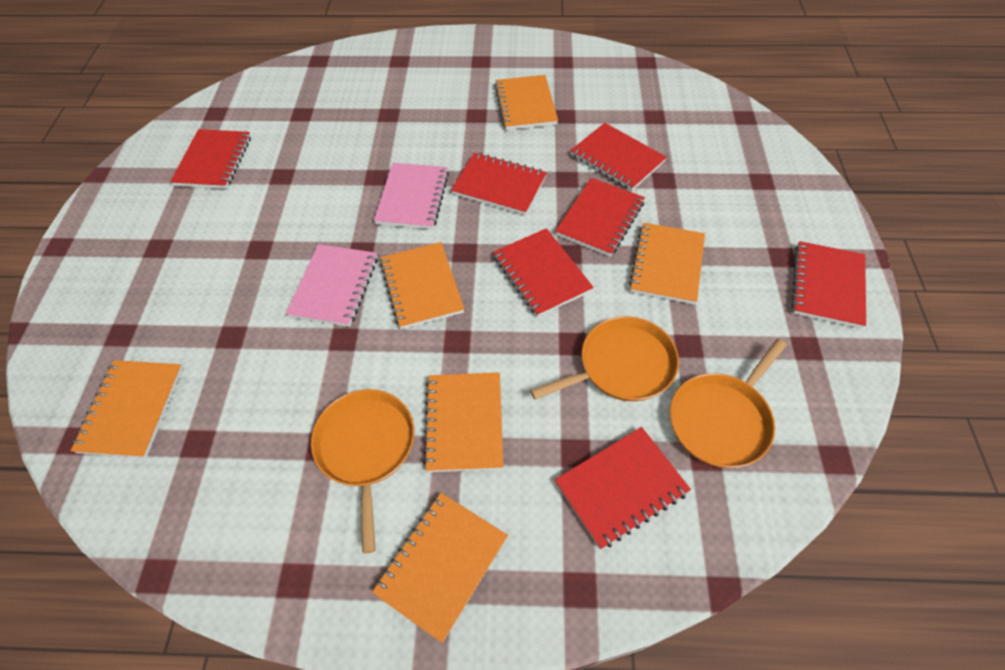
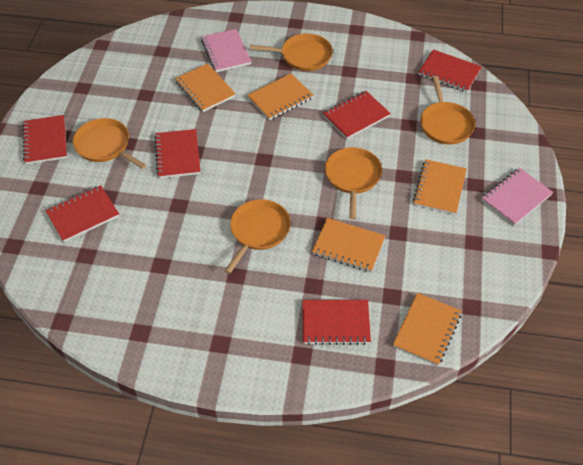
orange notebook: [71,360,183,458] [372,493,508,643] [380,242,464,329] [423,372,503,472] [494,75,558,130] [629,222,705,305] = 6 -> [175,63,236,112] [247,73,314,120] [312,218,385,272] [393,293,462,366] [413,159,467,215] = 5
orange pan: [311,389,415,553] [530,316,679,401] [670,339,787,468] = 3 -> [73,118,147,169] [225,199,291,274] [250,33,333,71] [325,147,382,219] [420,76,475,145] = 5
red notebook: [170,129,251,189] [451,153,547,215] [493,228,594,317] [555,178,645,257] [555,427,691,549] [571,123,667,191] [791,241,866,328] = 7 -> [22,115,67,164] [45,185,119,242] [154,129,200,178] [302,300,371,345] [323,91,391,139] [418,49,482,92] = 6

